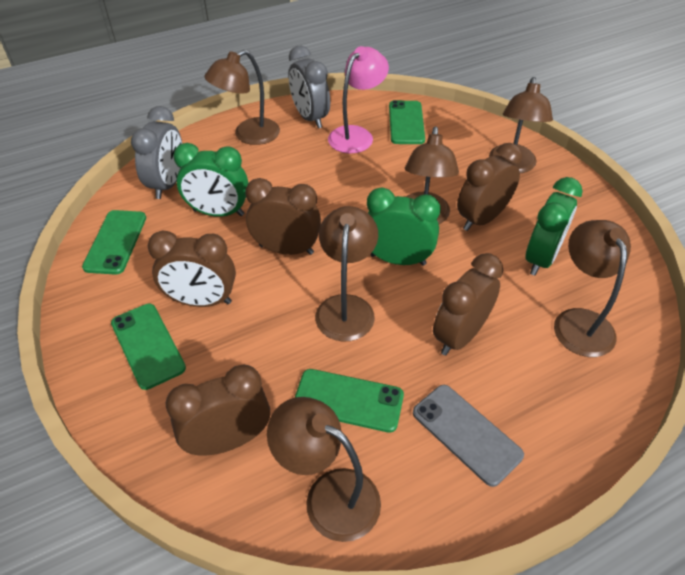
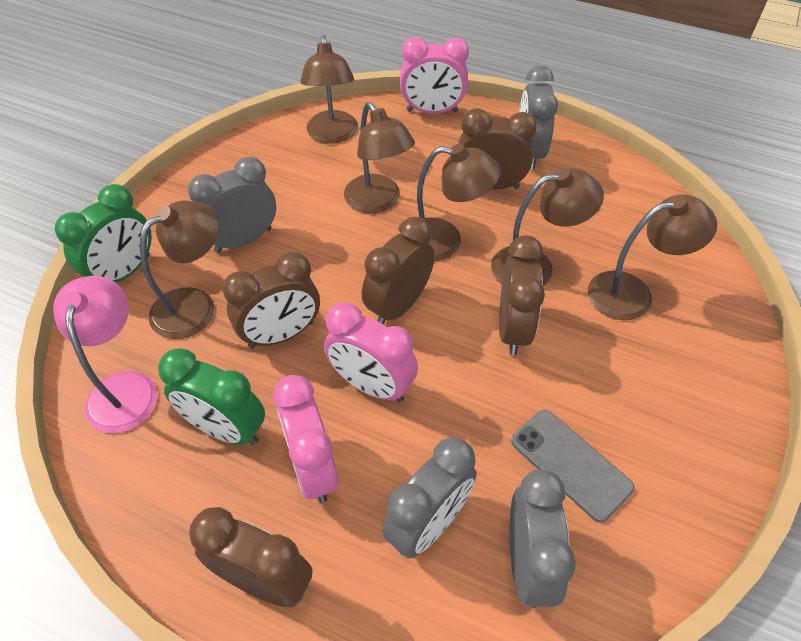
green clock: [173,143,249,217] [367,187,440,266] [526,177,583,275] = 3 -> [55,184,152,283] [158,348,265,445] = 2
green phone: [82,210,146,275] [111,304,186,390] [295,369,404,433] [389,100,425,144] = 4 -> none = 0
grey clock: [131,106,182,199] [289,45,330,128] = 2 -> [188,157,276,253] [382,437,477,558] [510,470,576,608] [519,65,558,169] = 4
pink clock: none = 0 -> [273,375,339,503] [324,302,418,403] [400,37,469,114] = 3

